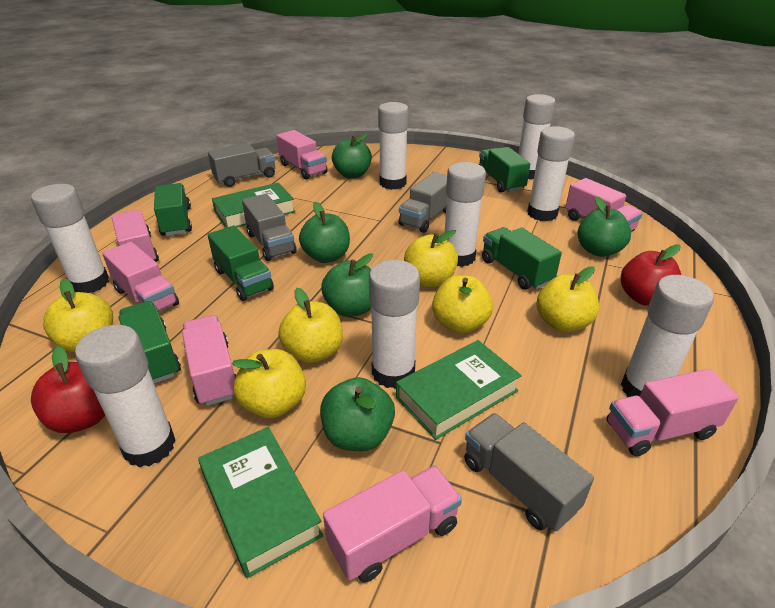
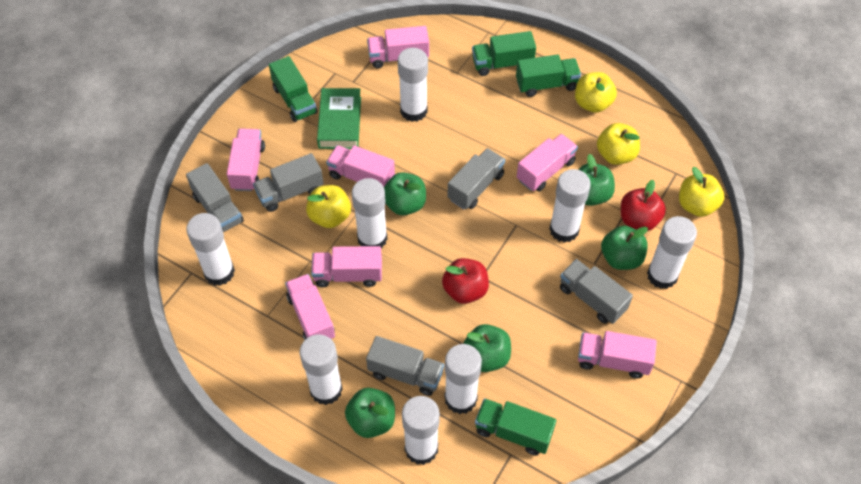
green book: [198,427,323,578] [212,182,295,228] [396,340,522,440] = 3 -> [317,88,361,149] = 1
green truck: [119,301,181,384] [154,183,192,236] [208,226,274,301] [479,147,530,192] [482,227,562,290] = 5 -> [269,56,318,122] [472,31,536,76] [475,398,557,455] [516,54,581,97] = 4
grey truck: [208,143,275,187] [242,194,297,261] [399,172,447,233] [464,413,594,531] = 4 -> [186,163,244,232] [253,153,324,212] [366,336,444,396] [448,148,505,210] [560,259,633,324] = 5
yellow apple: [43,279,113,353] [232,349,306,418] [278,288,343,363] [404,230,458,287] [432,275,493,333] [536,266,599,332] = 6 -> [306,185,351,228] [575,72,617,113] [597,123,640,165] [679,167,724,217] = 4

